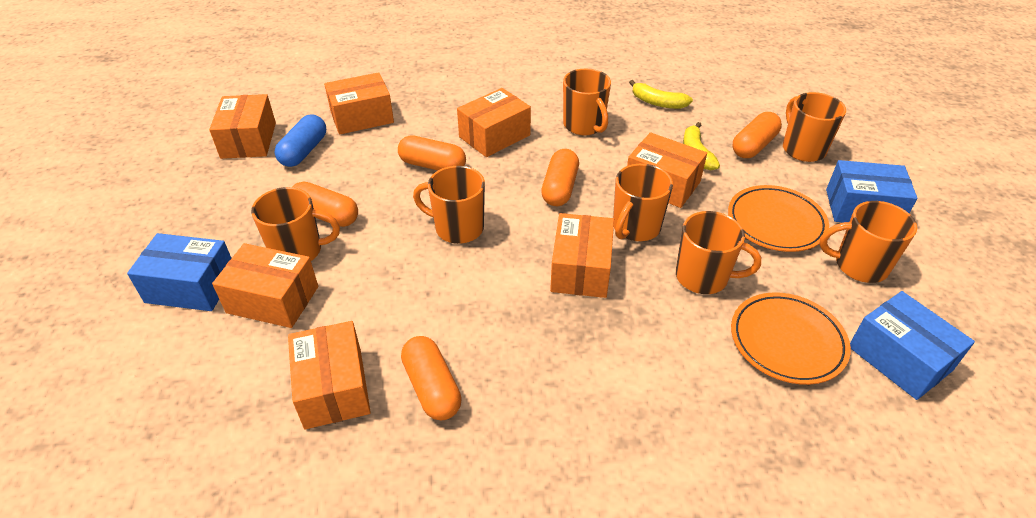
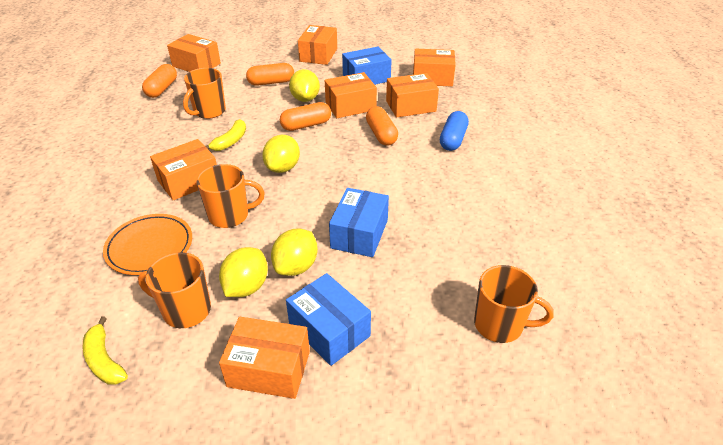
orange capsule: [292,181,358,227] [398,135,466,171] [401,336,462,420] [541,149,579,206] [732,112,782,158] = 5 -> [142,64,177,98] [246,63,294,86] [280,102,331,131] [366,106,398,146] = 4
orange mug: [251,187,340,261] [413,166,485,244] [563,69,611,135] [613,164,673,241] [676,211,761,294] [783,92,846,162] [819,201,917,283] = 7 -> [138,252,211,328] [183,68,226,119] [196,164,265,228] [474,265,554,343] = 4
orange plate: [728,185,829,252] [731,292,851,385] = 2 -> [103,214,192,275] = 1
yellow lemon: none = 0 -> [219,247,268,297] [262,135,300,173] [271,229,318,276] [289,69,320,102] = 4

